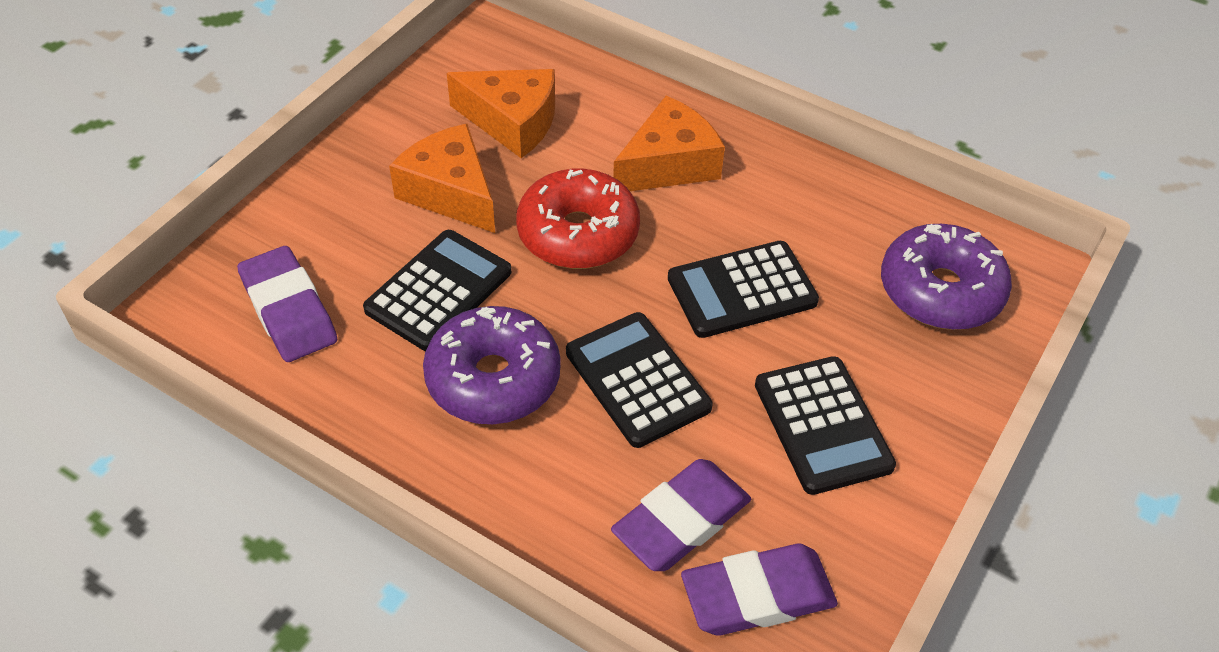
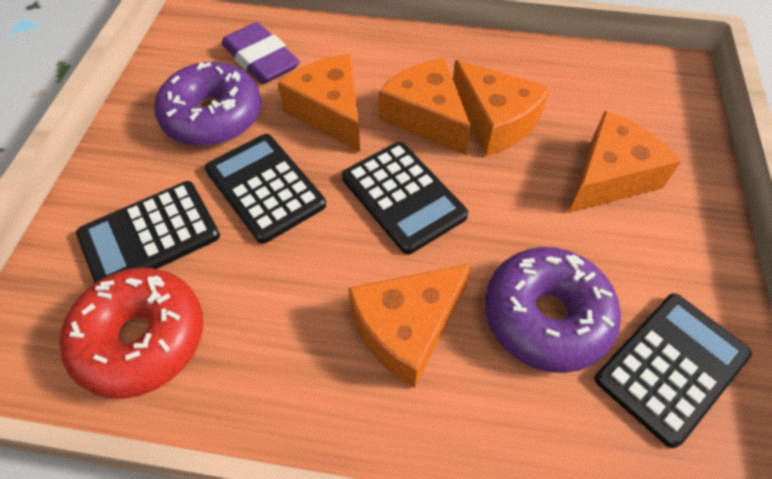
orange cheese: [389,124,495,233] [447,69,555,158] [613,96,725,191] = 3 -> [278,54,360,152] [348,263,472,388] [379,58,471,155] [453,60,550,156] [569,111,681,213] = 5
purple eraser: [237,246,337,362] [611,459,751,571] [681,544,838,635] = 3 -> [222,22,300,84] = 1

